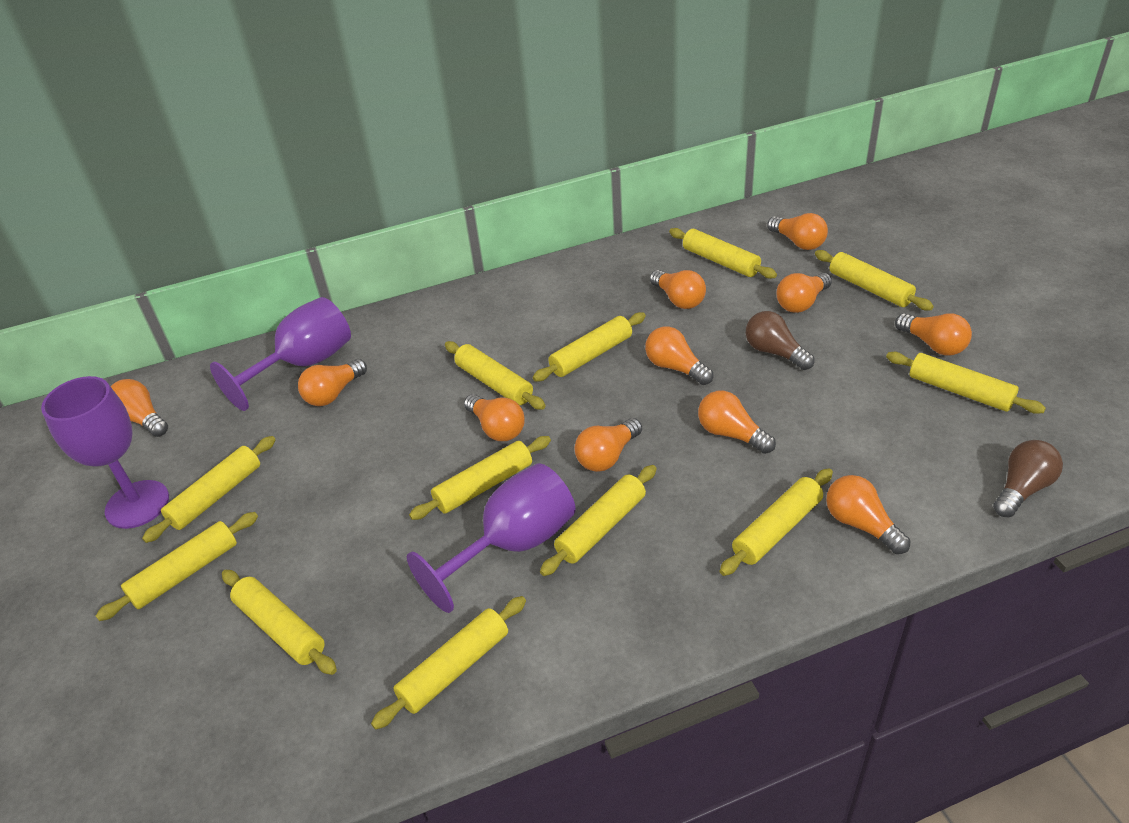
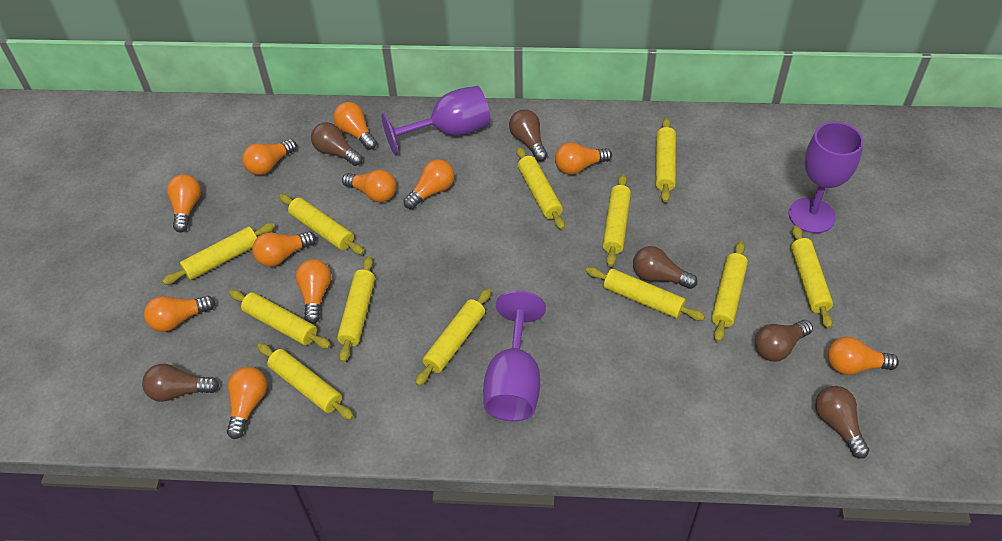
brown light bulb: [746,311,814,370] [993,440,1063,518] = 2 -> [142,364,219,402] [311,122,362,166] [509,109,548,161] [633,246,698,289] [755,320,813,361] [815,386,870,459] = 6

